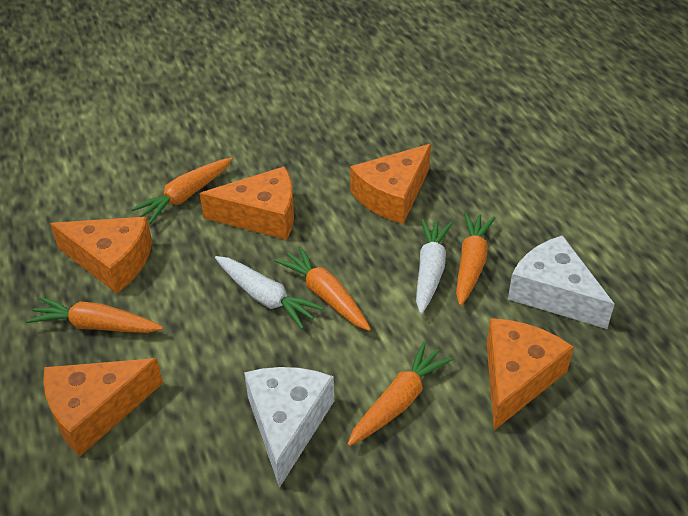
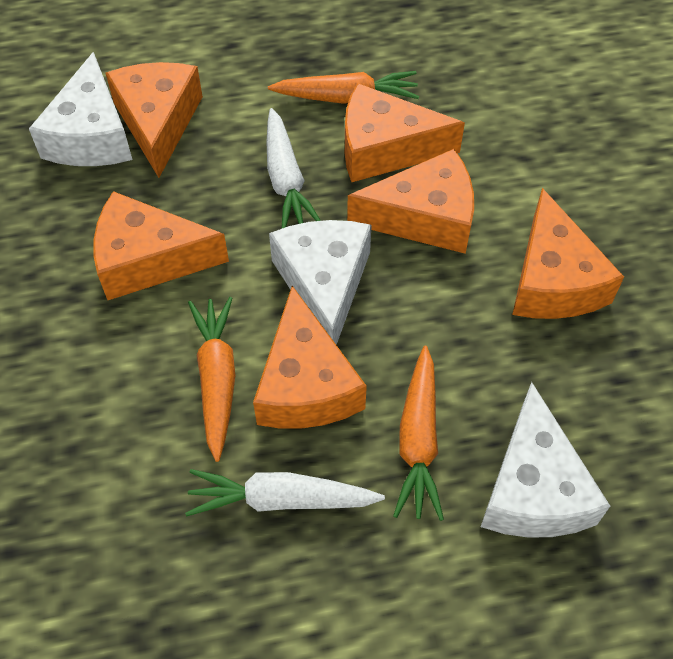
orange carrot: [26,297,163,333] [131,158,232,224] [275,246,371,331] [347,341,453,446] [456,212,495,306] = 5 -> [188,297,235,462] [268,71,419,104] [393,346,444,521] = 3
orange cheese: [43,358,163,456] [50,217,152,293] [199,166,294,240] [350,144,431,224] [487,318,574,431] = 5 -> [94,191,229,300] [106,62,203,178] [253,286,367,429] [345,83,465,182] [347,149,474,254] [512,188,624,319] = 6
white cheese: [244,367,334,488] [508,235,614,329] = 2 -> [29,52,133,166] [269,220,372,345] [481,382,610,538] = 3

